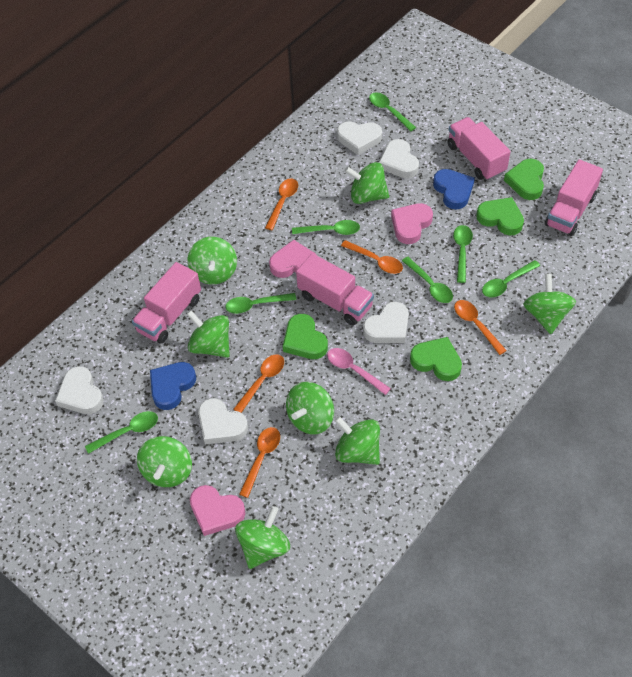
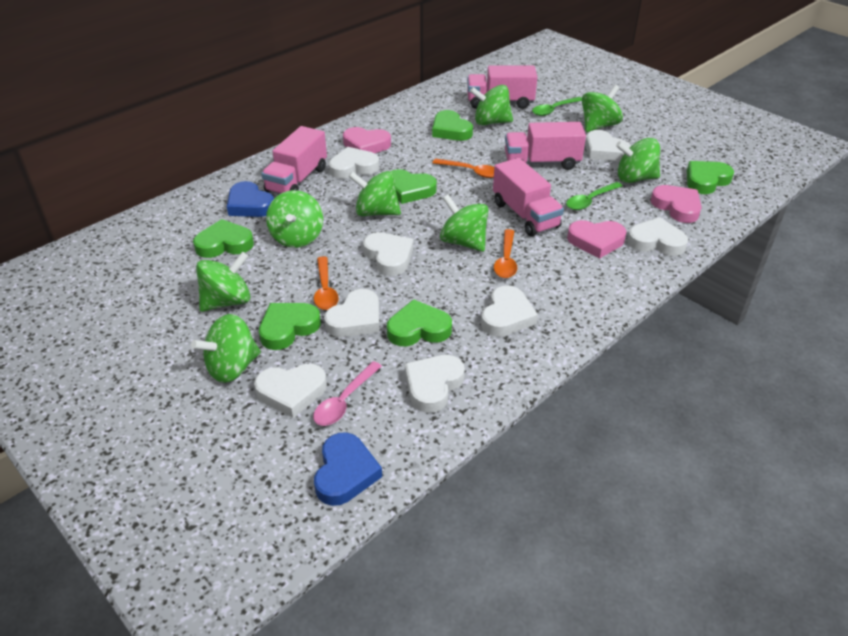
green heart: [283,314,328,359] [410,337,462,381] [476,197,524,236] [504,159,544,200] = 4 -> [193,219,254,258] [259,303,321,350] [387,299,452,346] [390,169,437,204] [432,110,473,141] [687,161,734,194] = 6
green spoon: [85,411,158,454] [225,293,296,314] [292,220,360,235] [369,92,416,131] [402,257,453,303] [453,225,473,283] [482,260,540,297] = 7 -> [532,97,582,116] [566,182,623,210] = 2
orange spoon: [233,355,284,413] [239,427,280,498] [265,178,298,230] [341,240,403,274] [454,300,507,355] = 5 -> [314,256,339,310] [432,159,494,178] [494,229,517,278] = 3
white heart: [55,366,104,414] [198,398,248,444] [337,122,382,155] [363,302,409,343] [379,139,419,178] = 5 -> [254,364,327,418] [324,289,379,337] [329,147,379,179] [363,232,414,276] [405,355,465,413] [481,285,538,337] [585,130,631,161] [627,217,688,256] = 8

